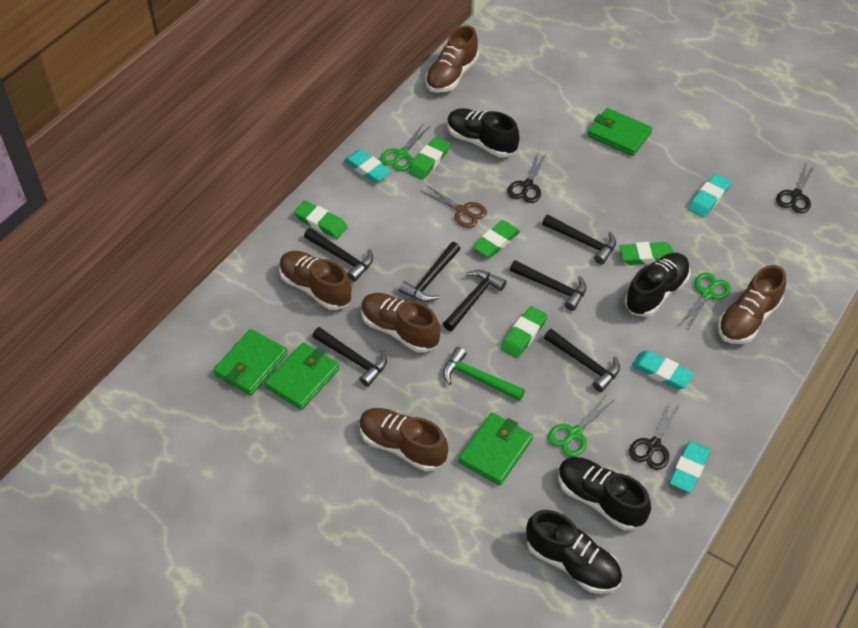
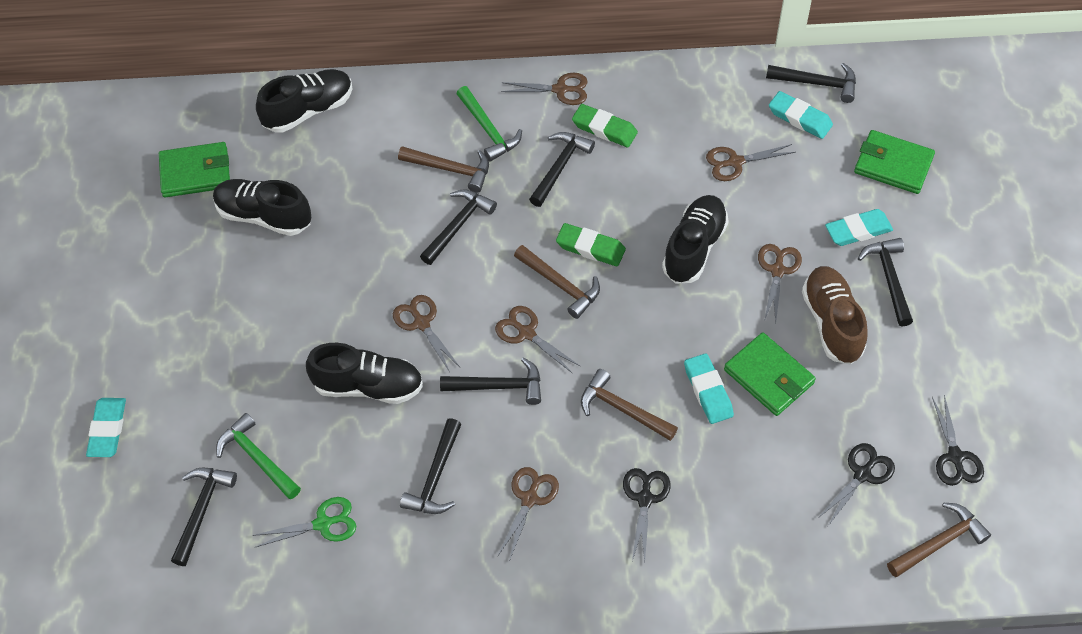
brown hammer: none = 0 -> [398,146,489,193] [514,245,600,319] [581,369,678,441] [887,503,991,577] = 4
brown scissors: [420,185,487,228] = 1 -> [393,295,460,372] [495,306,580,374] [497,467,559,562] [501,73,588,105] [706,144,796,181] [758,244,802,323] = 6
brown shoe: [279,251,352,310] [359,408,448,471] [361,293,440,352] [425,25,479,93] [718,265,786,344] = 5 -> [802,266,867,365] = 1
green eraser: [294,201,348,239] [408,137,450,180] [472,220,520,258] [501,306,548,358] [620,242,673,265] = 5 -> [556,223,626,266] [572,104,638,147] = 2
green hammer: [443,347,525,401] = 1 -> [216,413,301,499] [457,86,522,162] = 2
green scissors: [380,124,430,171] [548,395,614,457] [680,272,731,331] = 3 -> [252,497,356,547] = 1
green wallet: [213,329,287,395] [265,342,339,410] [458,413,533,486] [588,108,652,156] = 4 -> [159,142,230,197] [724,332,816,416] [854,130,935,194] = 3

